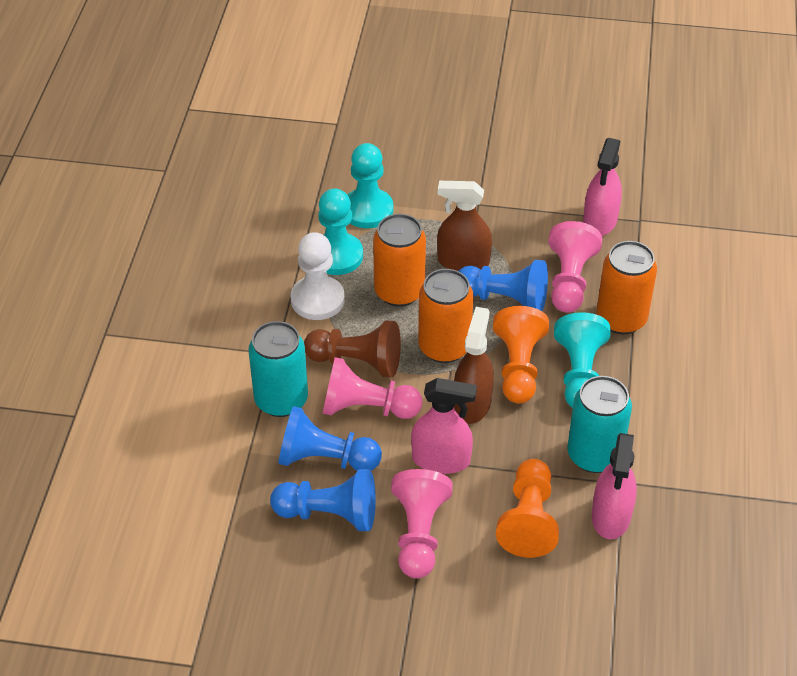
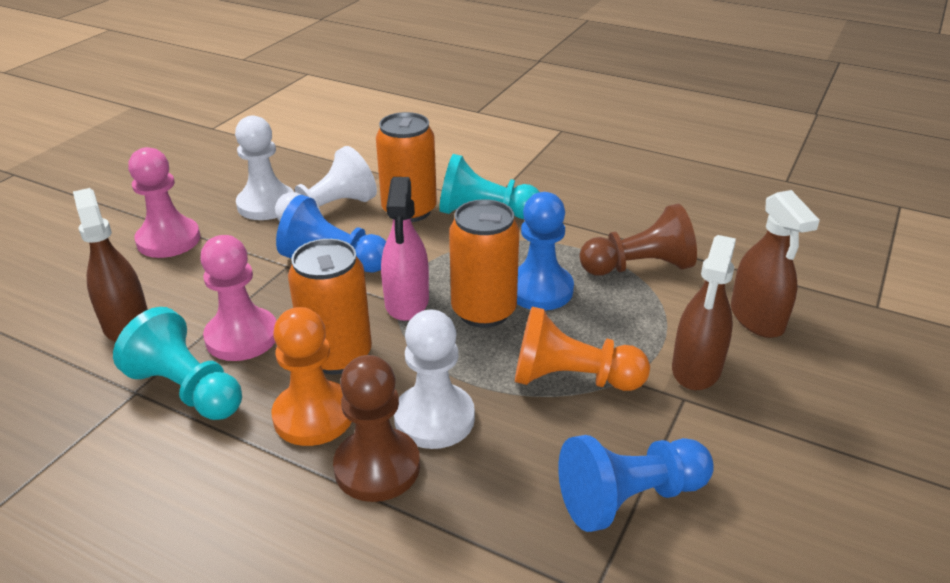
brown pawn: [304,321,401,377] = 1 -> [333,355,420,502] [579,204,697,276] = 2
brown spray bottle: [437,181,492,271] [454,307,494,424] = 2 -> [73,188,148,342] [672,235,736,390] [731,190,820,338] = 3
pink pawn: [323,357,422,419] [391,469,453,579] [548,221,602,313] = 3 -> [128,147,200,258] [200,235,276,361] = 2
pink spray bottle: [411,378,477,474] [583,138,622,236] [592,433,637,539] = 3 -> [381,177,429,321] = 1
turquoise can: [248,321,308,417] [567,376,632,473] = 2 -> none = 0
turquoise pawn: [318,189,363,275] [348,143,393,228] [554,312,611,408] = 3 -> [113,307,242,420] [439,154,539,219] = 2
white pawn: [291,232,345,320] = 1 -> [235,116,294,220] [275,146,377,222] [394,310,475,449] = 3

